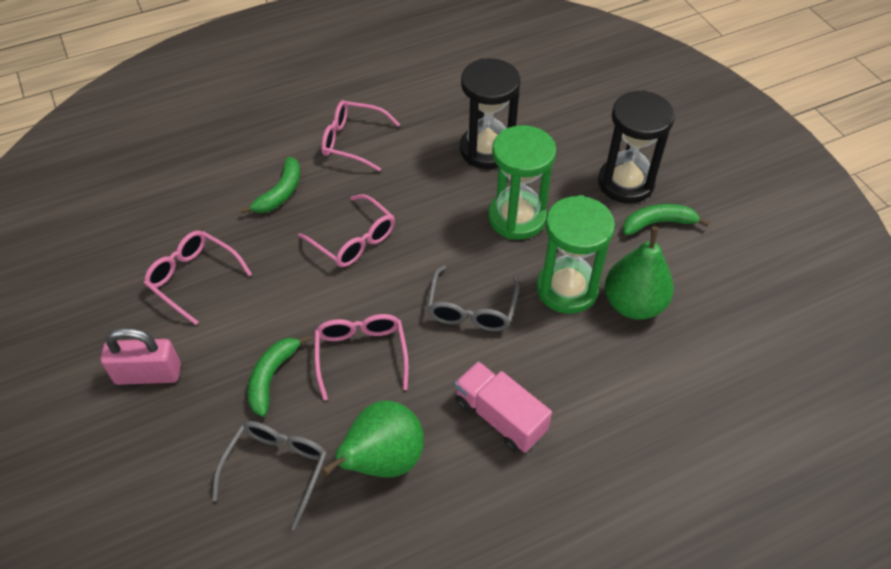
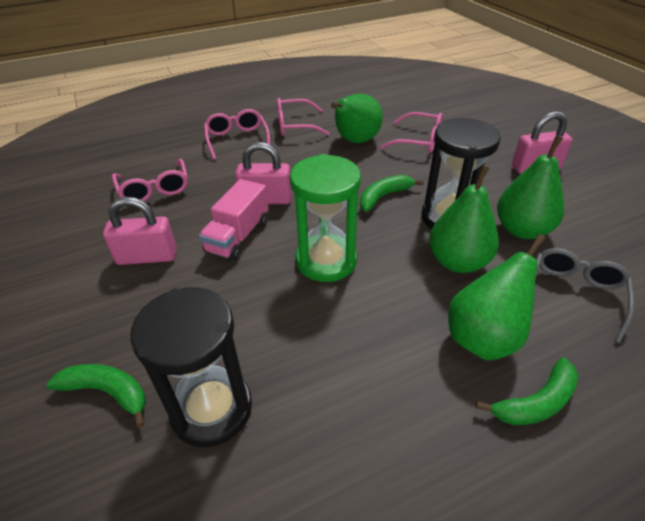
green hourglass: [488,125,556,240] [536,195,615,314] = 2 -> [290,154,361,282] = 1
green pear: [321,401,424,478] [605,226,674,320] = 2 -> [331,94,383,143] [429,165,499,273] [448,234,545,360] [497,135,564,239] = 4
grey glasses: [212,421,327,530] [427,265,520,331] = 2 -> [535,248,634,343] = 1
pink padlock: [100,328,181,385] = 1 -> [103,197,177,265] [235,142,292,204] [512,111,573,174] = 3

